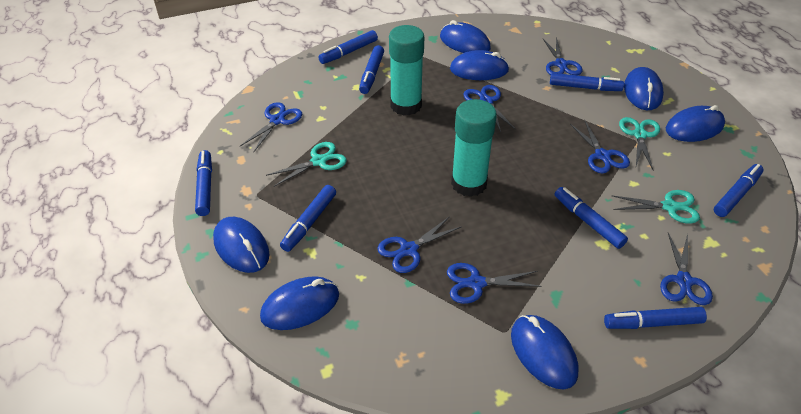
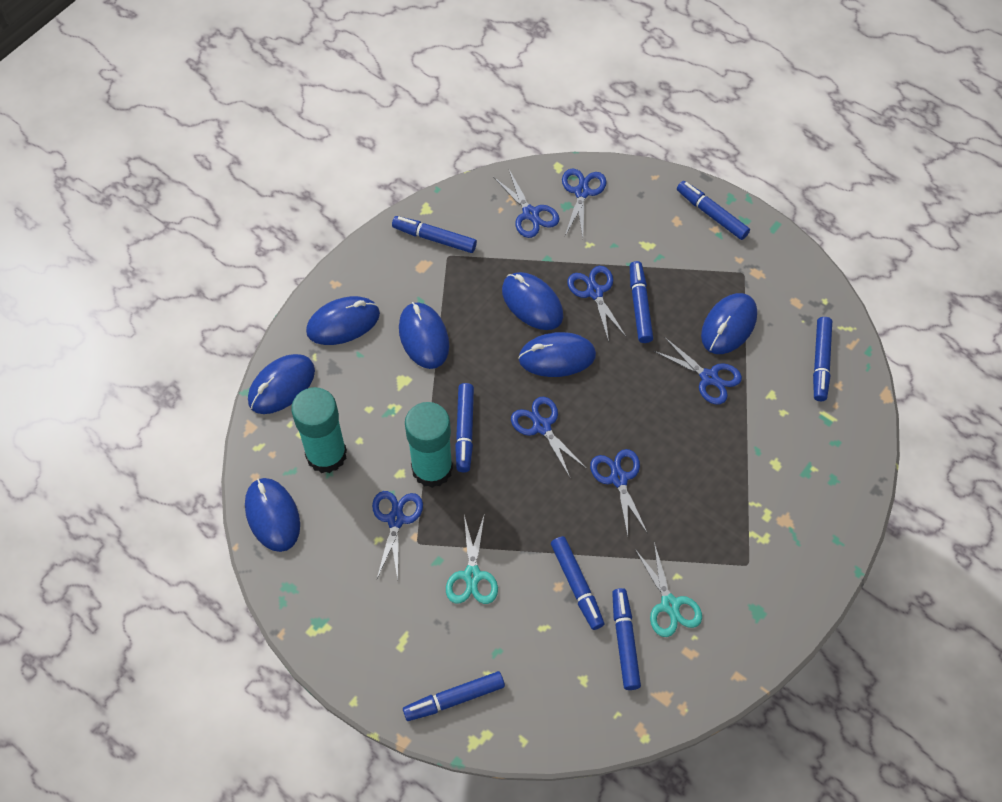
turquoise scissors: [266,142,347,186] [611,190,700,224] [619,117,660,170] = 3 -> [446,513,498,604] [635,542,702,637] = 2

